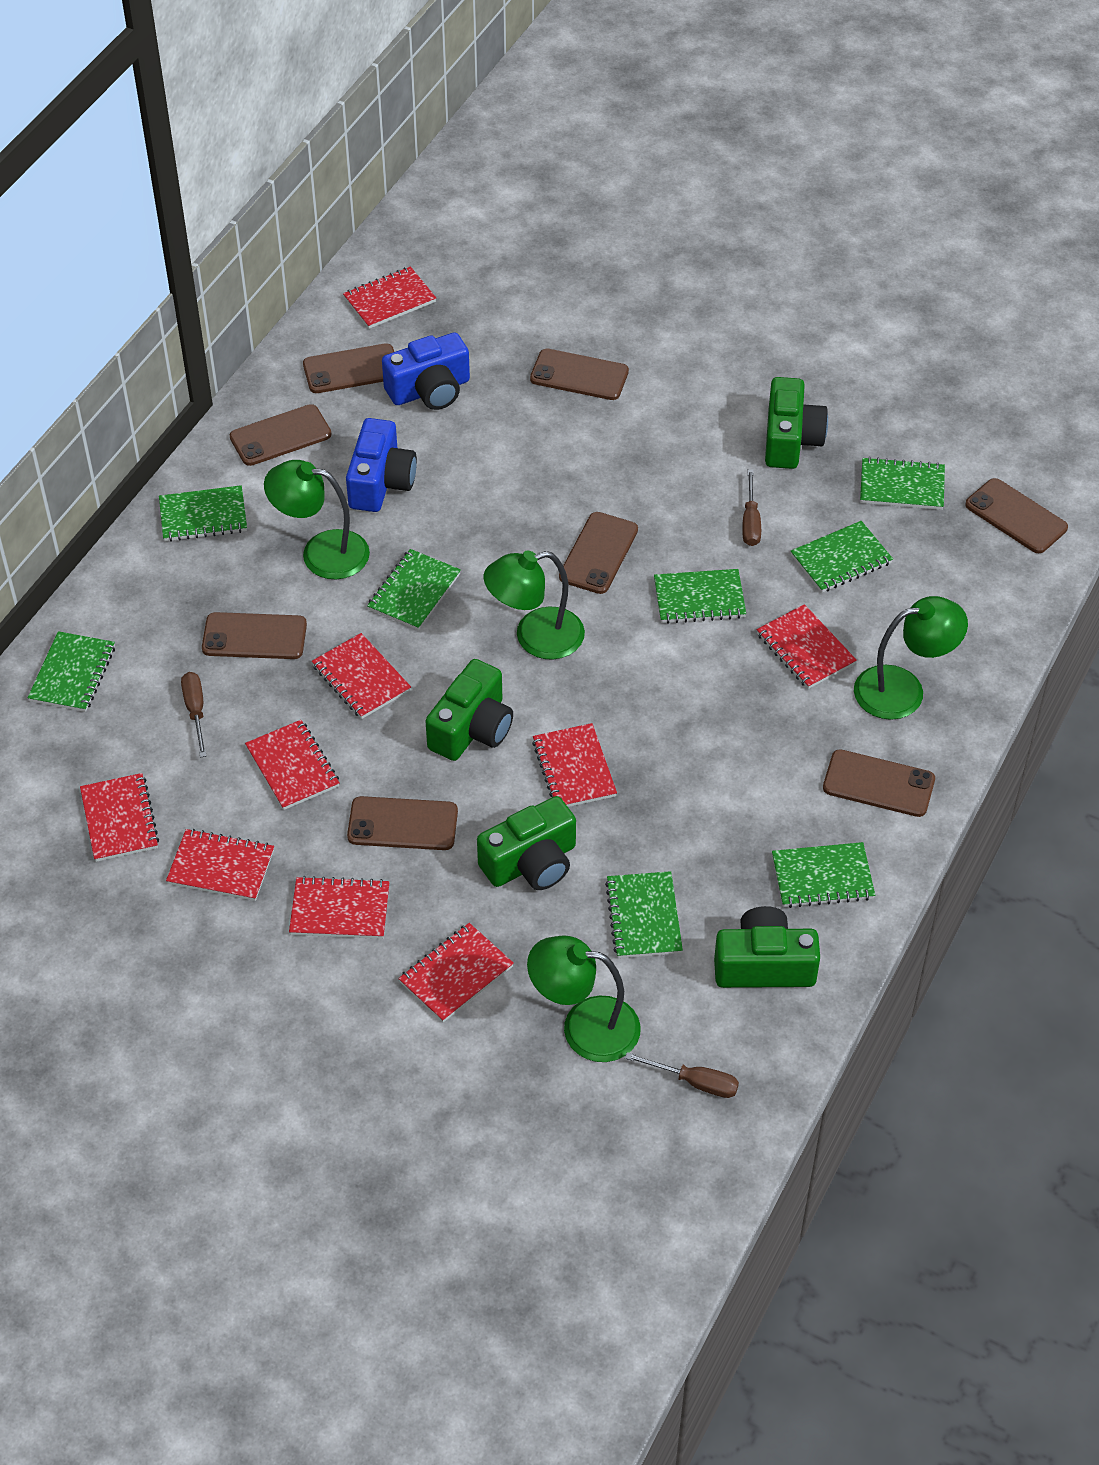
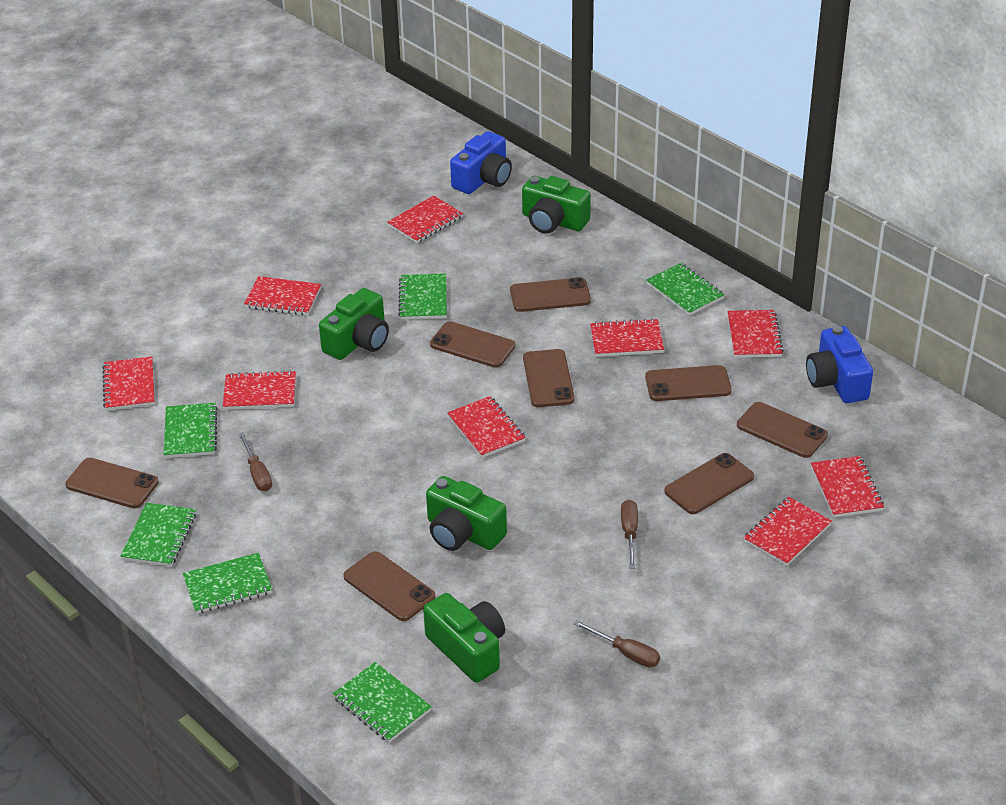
green lamp: [264,460,370,579] [484,551,585,660] [527,935,641,1062] [854,596,968,720] = 4 -> none = 0
green notebook: [28,631,115,712] [159,485,247,542] [367,549,461,630] [605,871,683,958] [654,569,746,624] [772,842,875,908] [791,521,893,593] [860,457,945,510] = 8 -> [121,503,196,567] [164,403,217,458] [183,553,272,614] [333,662,432,743] [398,273,447,320] [646,263,725,316] = 6

